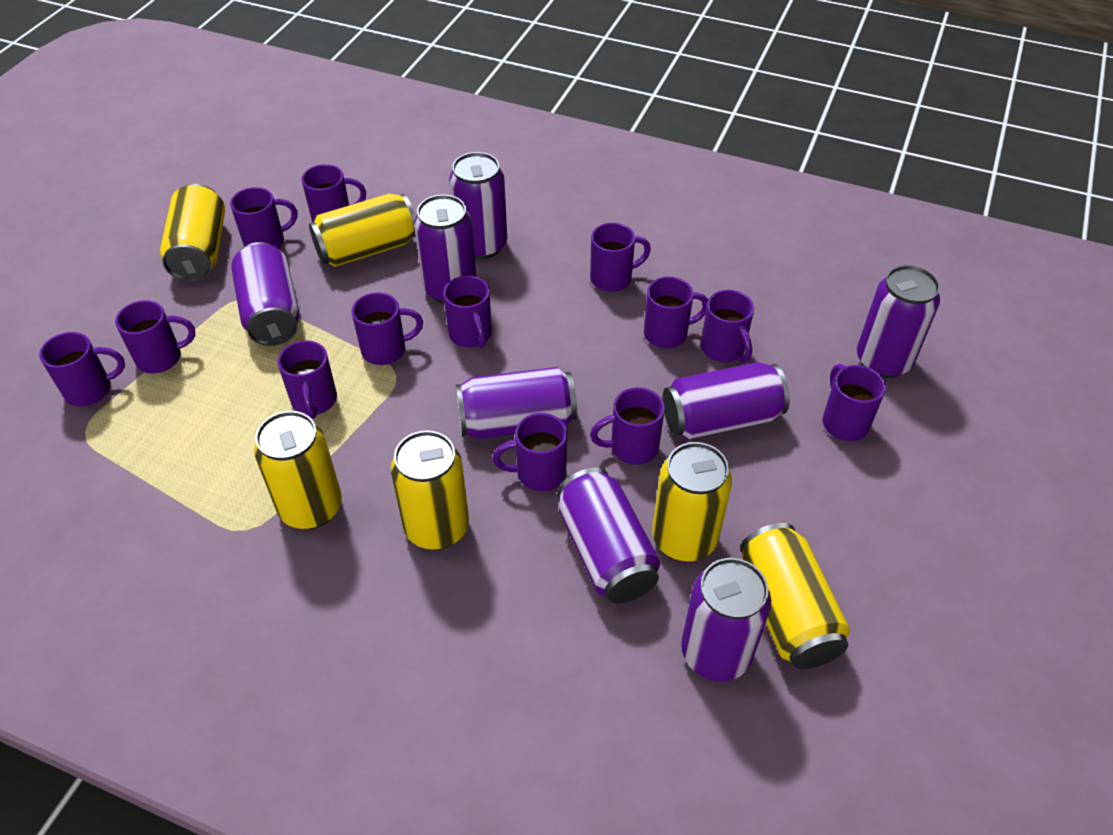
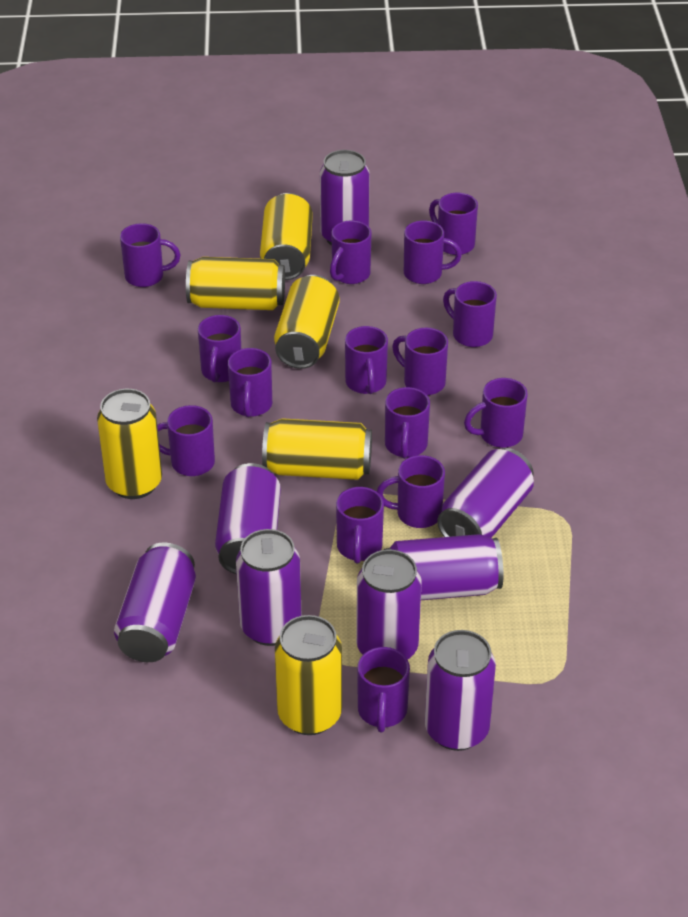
purple mug: [39,332,125,406] [115,300,195,373] [230,187,297,248] [277,340,337,419] [302,164,366,222] [352,292,423,365] [443,276,492,348] [492,413,567,491] [590,223,651,292] [590,387,665,465] [644,277,708,348] [701,290,754,363] [822,364,886,441] = 13 -> [120,223,180,287] [157,405,215,476] [198,315,241,382] [228,348,272,417] [330,221,371,284] [336,487,384,563] [345,326,388,394] [357,647,410,732] [377,455,445,528] [385,387,430,459] [392,328,448,395] [404,221,462,284] [429,193,478,255] [443,281,497,347] [464,378,528,448] = 15

